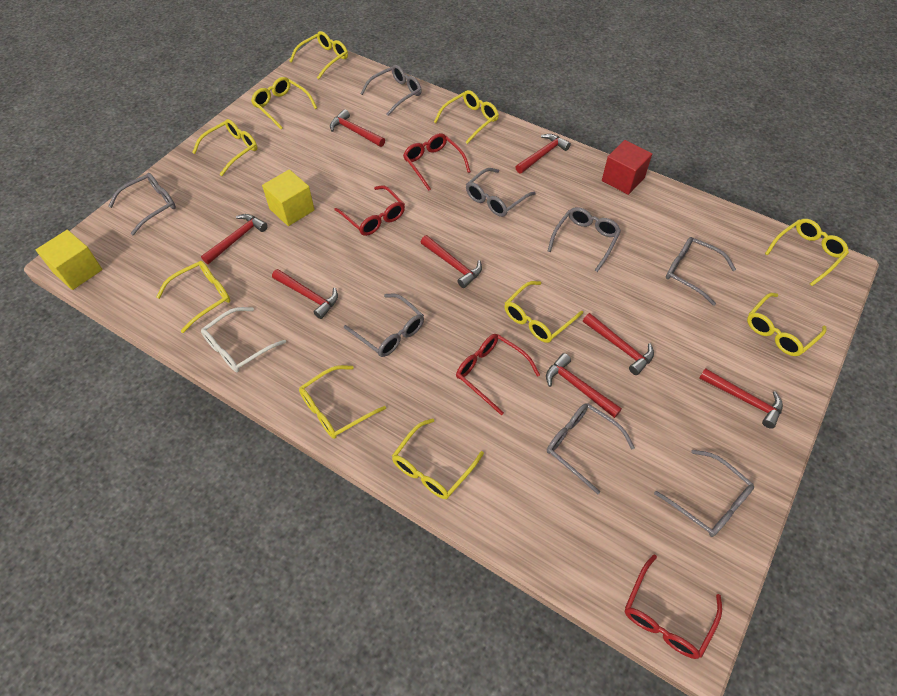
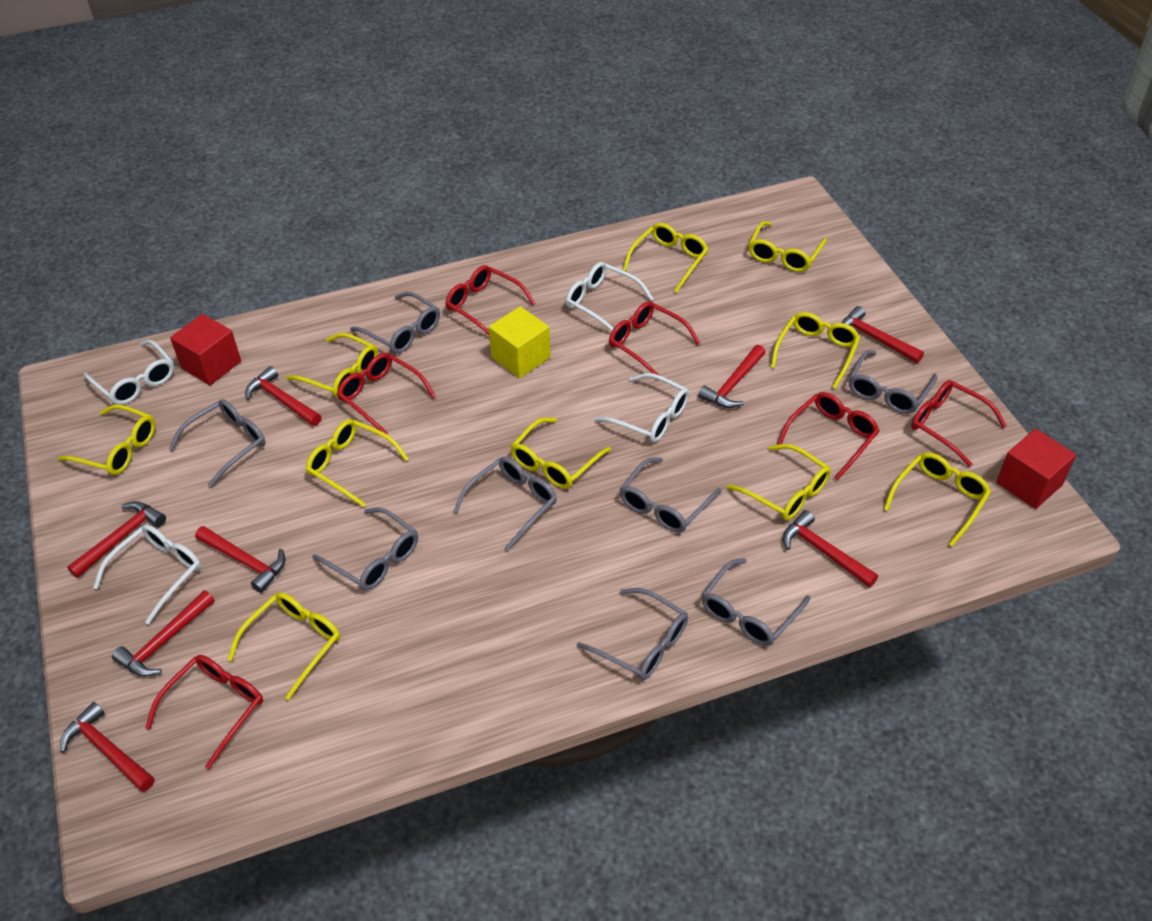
red cube: [602,140,652,195] = 1 -> [170,314,241,385] [996,429,1076,509] = 2
red glasses: [335,185,405,236] [403,133,471,191] [456,334,540,415] [625,554,722,659] = 4 -> [145,655,263,769] [337,353,436,434] [445,265,536,335] [609,301,700,375] [777,392,880,480] [911,380,1007,467] = 6
white glasses: [201,307,286,372] = 1 -> [84,340,174,405] [93,525,201,625] [566,262,654,331] [594,373,689,443] = 4
yellow cube: [36,230,103,290] [262,169,315,226] = 2 -> [489,306,551,378] = 1

